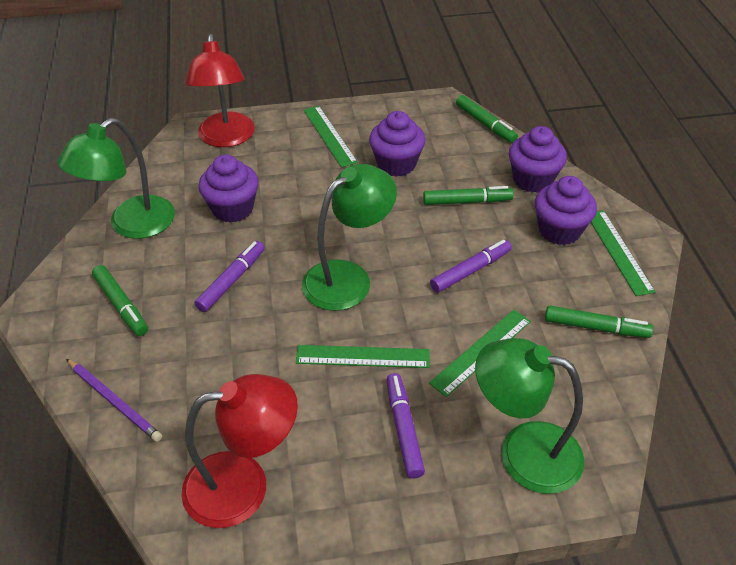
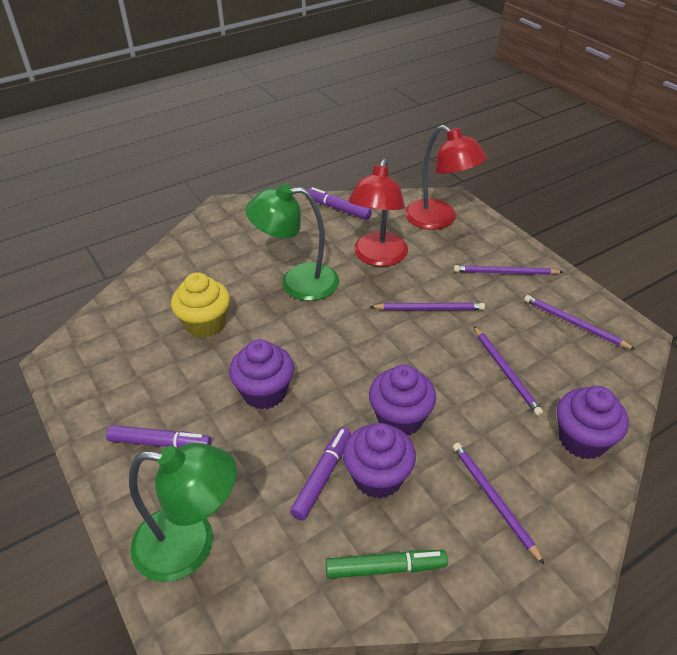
green lamp: [57,118,175,239] [302,164,397,311] [475,338,584,494] = 3 -> [129,443,237,582] [245,184,339,301] = 2
green marker: [92,265,148,336] [423,186,514,205] [456,95,518,143] [545,305,653,338] = 4 -> [325,550,448,579] = 1
green ruler: [296,345,430,368] [304,106,358,168] [429,310,531,397] [591,210,655,296] = 4 -> none = 0
purple pencil: [66,359,162,442] = 1 -> [370,303,485,310] [453,443,545,565] [454,265,563,275] [474,326,543,416] [524,295,636,350] = 5
yellow cupcake: none = 0 -> [171,272,230,338] = 1

